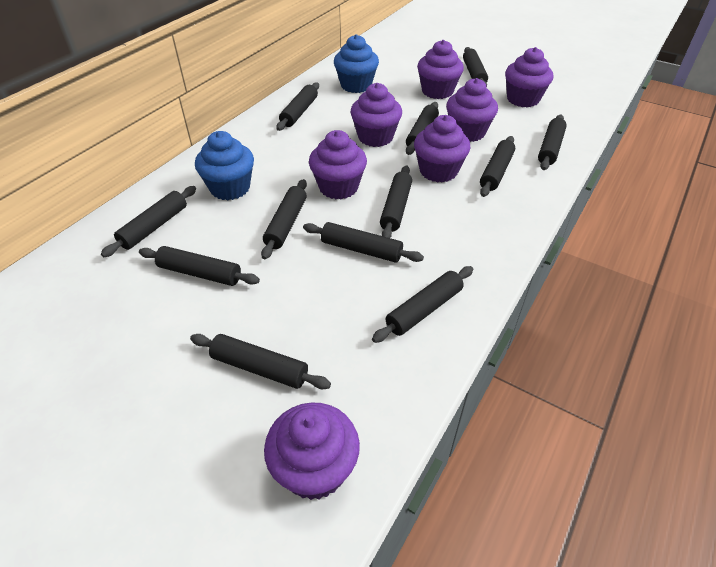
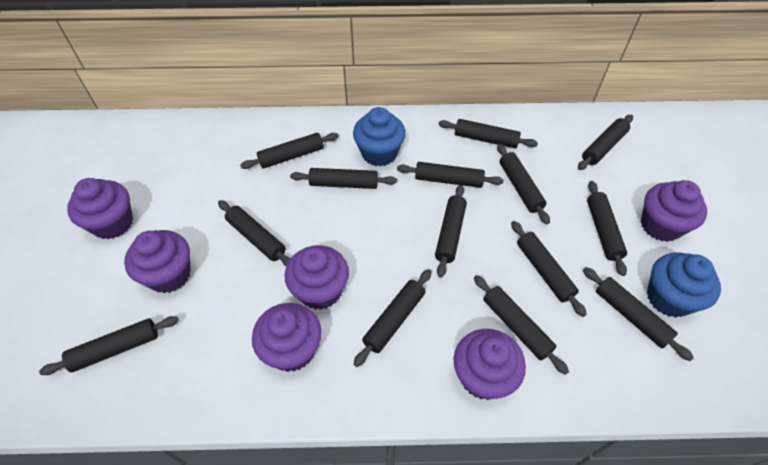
black rolling pin: [101,186,196,257] [139,246,260,286] [190,334,331,389] [261,179,307,259] [276,82,319,131] [303,222,424,263] [372,266,473,343] [380,165,412,238] [406,102,439,155] [463,47,488,87] [480,136,515,197] [538,115,567,170] = 12 -> [39,316,179,375] [218,200,291,266] [240,133,339,169] [290,168,397,189] [354,269,432,367] [397,162,504,188] [435,185,467,278] [438,119,538,148] [474,275,569,375] [497,144,550,224] [511,221,587,317] [578,115,633,170] [583,267,694,361] [587,181,627,276] = 14
purple cupcake: [264,403,360,500] [309,130,367,199] [350,83,402,147] [414,115,470,183] [417,40,464,99] [446,78,498,142] [505,47,553,107] = 7 -> [67,178,133,239] [124,230,191,293] [252,303,322,372] [285,245,349,310] [454,329,526,400] [641,180,707,242] = 6

